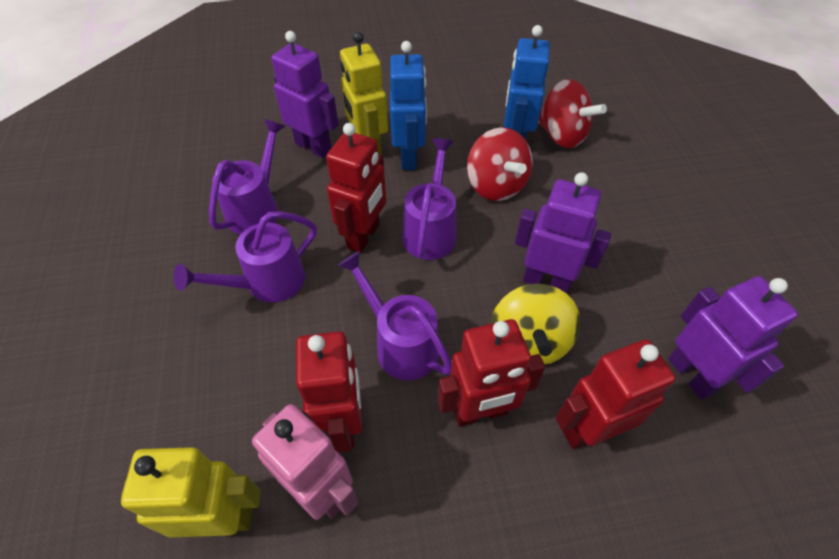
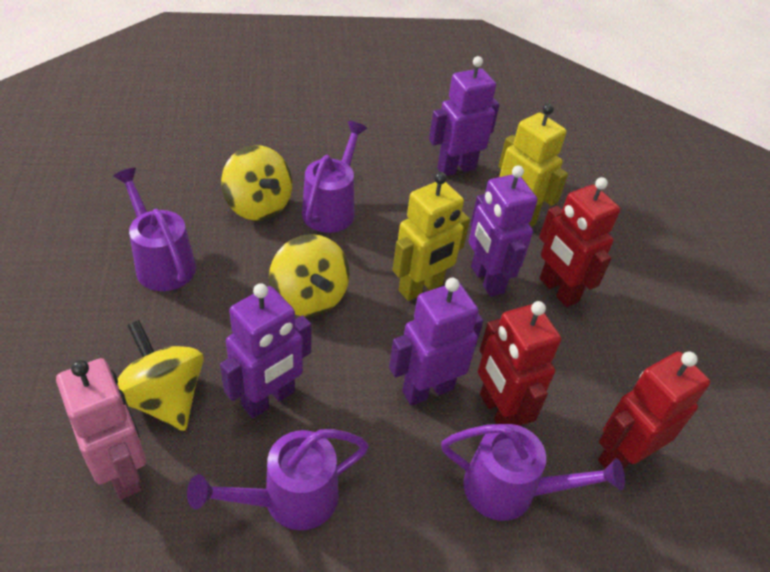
blue robot: [390,41,427,170] [504,25,550,140] = 2 -> none = 0
purple robot: [271,31,339,158] [515,172,611,294] [668,276,798,400] = 3 -> [220,283,312,418] [389,278,483,406] [429,56,500,176] [469,165,537,297] = 4
red robot: [296,331,362,453] [326,123,386,253] [438,319,545,427] [556,339,675,449] = 4 -> [478,301,561,426] [539,177,620,307] [598,352,710,469] = 3
red spinning top: [467,127,533,201] [538,79,607,148] = 2 -> none = 0
yellow spinning top: [490,284,581,365] = 1 -> [117,320,204,431] [221,145,292,221] [269,234,350,317] = 3

